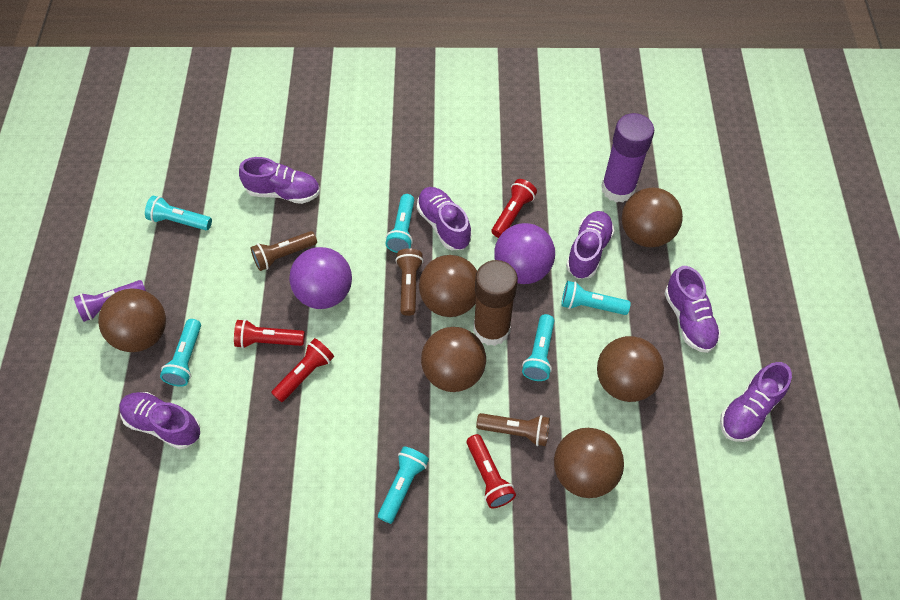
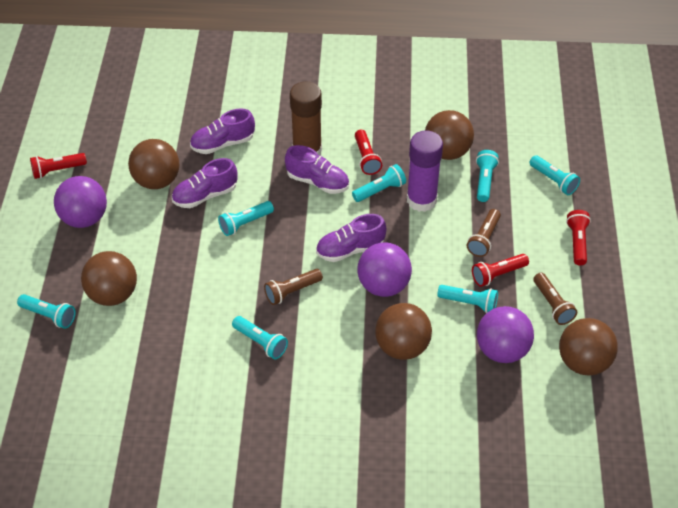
brown ball: [98,289,166,352] [419,255,477,317] [421,327,486,392] [554,428,624,498] [597,336,664,402] [622,188,683,247] = 6 -> [81,251,137,306] [128,139,179,189] [375,303,432,360] [425,110,474,160] [559,318,618,375] = 5
purple ball: [289,247,352,309] [494,223,555,284] = 2 -> [54,176,107,228] [357,242,412,297] [477,306,534,363] = 3
purple flashlight: [73,280,146,322] = 1 -> none = 0
purple shoe: [120,392,200,449] [239,157,320,204] [417,187,471,250] [566,211,615,279] [664,266,721,353] [720,362,792,442] = 6 -> [172,158,238,208] [190,108,255,154] [285,145,349,194] [316,214,387,262] = 4
turquoise flashlight: [145,196,212,230] [160,319,201,387] [378,447,429,524] [385,194,414,253] [522,314,554,381] [561,281,631,315] = 6 -> [17,294,76,329] [218,201,274,236] [232,316,288,359] [352,164,406,202] [437,285,498,313] [476,150,499,202] [529,155,580,195] = 7

